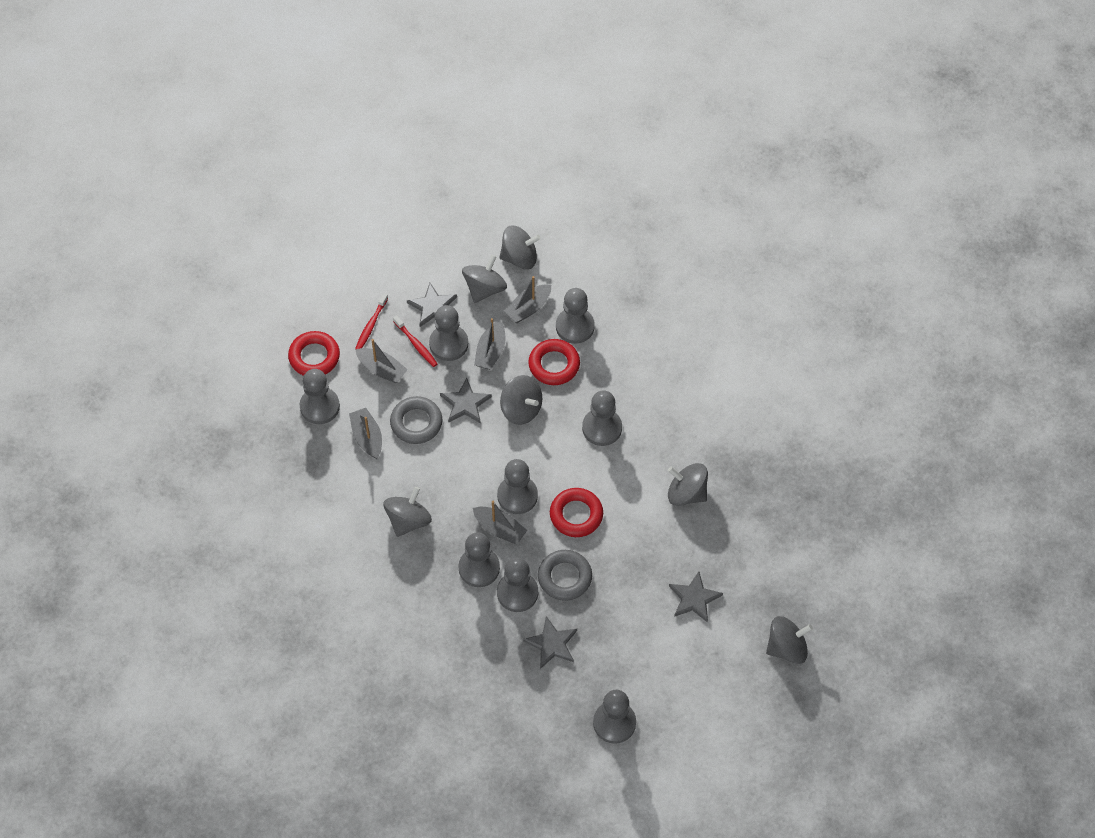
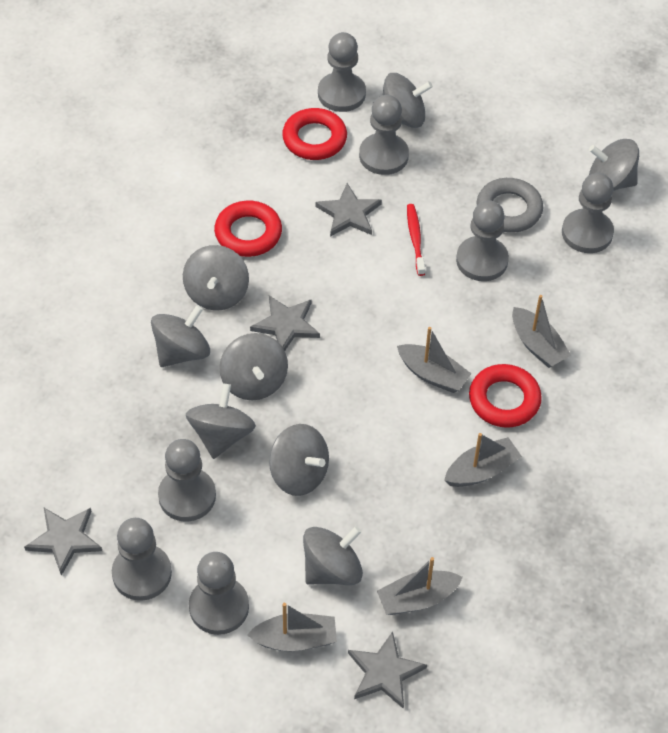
grey pawn: [300,369,340,424] [429,305,468,361] [458,532,500,587] [497,459,538,514] [497,557,538,612] [556,288,595,344] [582,391,622,446] [593,690,636,744] = 8 -> [112,518,172,601] [158,439,216,521] [189,552,249,635] [318,32,366,112] [359,95,409,175] [456,200,509,281] [562,173,614,253] = 7
grey ring: [390,396,443,444] [538,550,592,601] = 2 -> [477,178,543,233] = 1
grey spinning top: [384,487,432,537] [462,255,507,303] [499,225,541,270] [500,375,542,425] [668,463,708,506] [766,616,813,664] = 6 -> [151,305,210,367] [183,245,249,310] [186,384,256,459] [219,333,288,400] [269,424,329,496] [303,526,363,585] [383,73,433,128] [589,139,639,191] = 8
red toothbrush: [355,293,388,349] [393,315,437,367] = 2 -> [407,204,425,276] = 1

